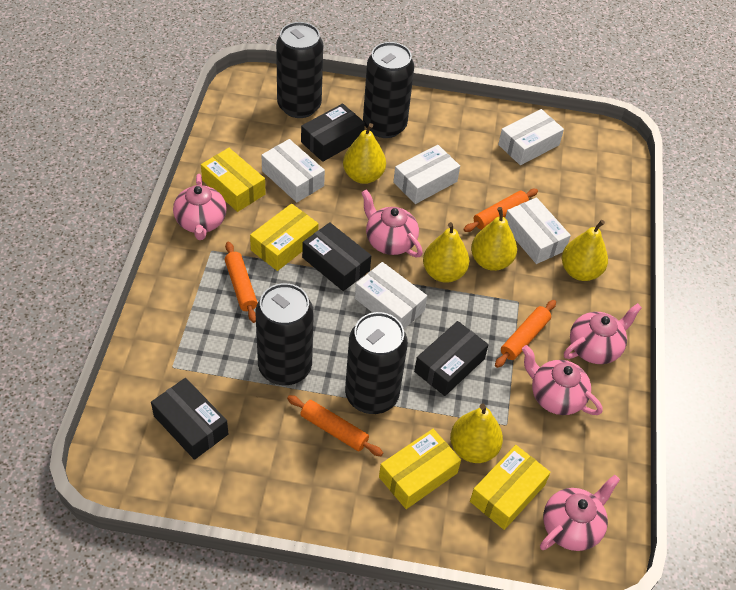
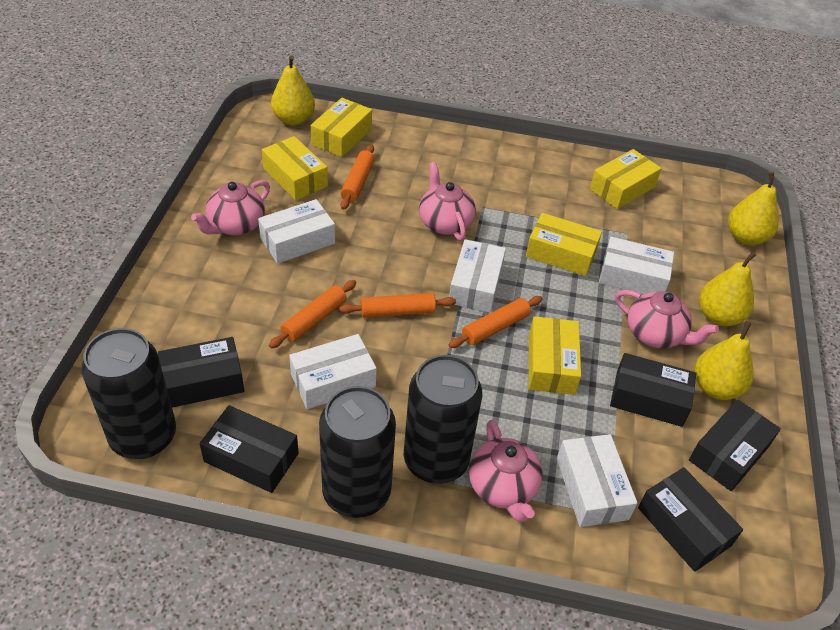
black box: [151,378,228,460] [301,103,365,162] [302,222,371,291] [414,321,489,396] = 4 -> [158,337,244,408] [200,405,299,493] [610,353,696,427] [638,467,743,572] [689,399,781,491] = 5
black can: [256,283,314,385] [276,22,323,118] [345,312,408,414] [363,42,414,138] = 4 -> [82,328,176,459] [319,386,396,518] [404,355,482,484] = 3
pink teapot: [173,174,227,240] [361,189,423,257] [522,345,603,415] [540,475,620,551] [564,303,642,364] = 5 -> [191,180,270,235] [419,162,476,241] [469,420,543,522] [615,290,719,349] = 4
yellow box: [201,148,266,212] [250,204,319,271] [379,429,461,509] [470,445,551,530] = 4 -> [262,136,328,201] [311,98,372,157] [526,213,602,276] [528,316,581,395] [590,149,662,209] = 5
yellow pear: [343,123,386,184] [423,222,469,283] [450,404,503,463] [471,207,517,271] [562,220,608,281] = 5 -> [271,55,315,125] [695,321,754,400] [699,251,756,326] [728,172,779,245] = 4

